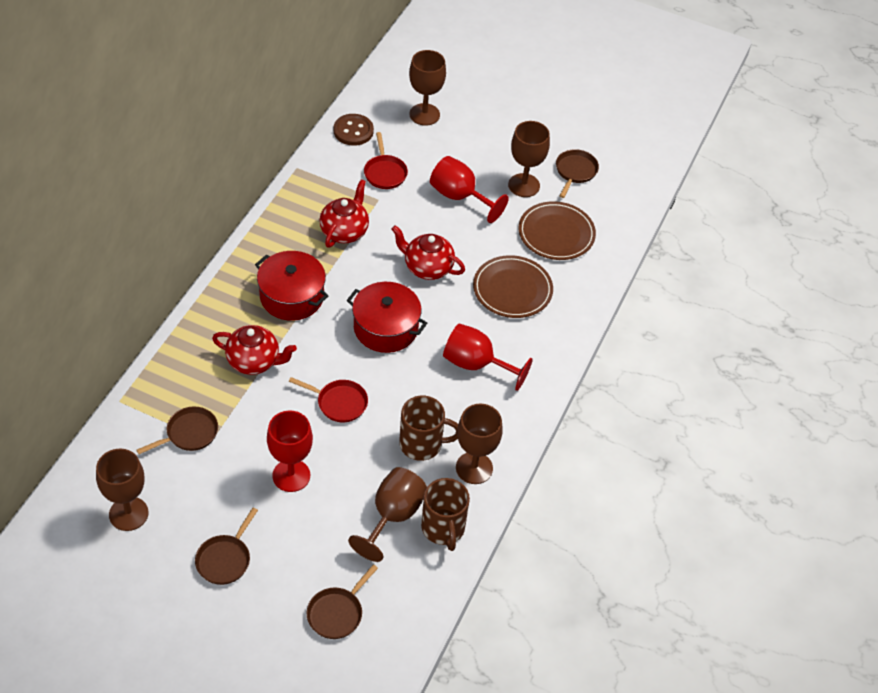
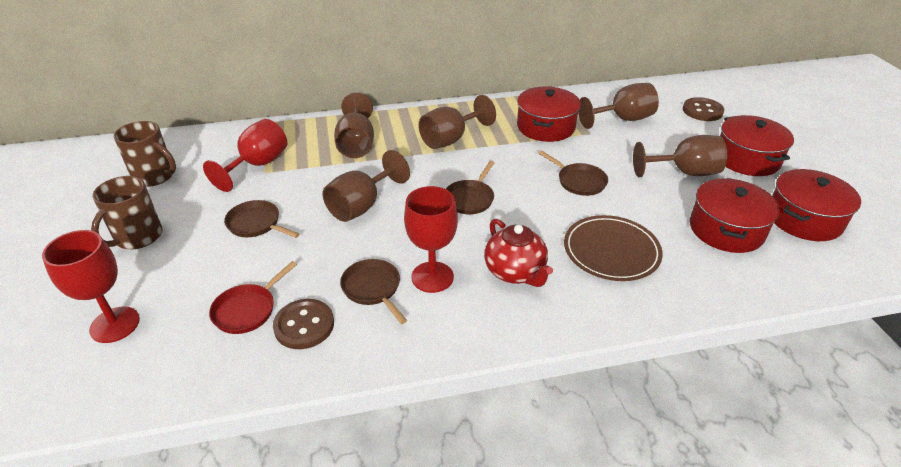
brown button: [334,114,374,146] = 1 -> [273,299,334,349] [683,97,724,121] = 2
brown plate: [473,255,553,318] [519,201,596,260] = 2 -> [564,215,663,281] = 1
red pan: [289,377,368,422] [364,132,408,189] = 2 -> [209,261,297,334] = 1
red pot: [255,251,328,321] [347,282,427,353] = 2 -> [517,87,581,142] [690,178,780,253] [720,115,794,176] [772,169,861,241] = 4
red teapot: [212,325,297,375] [319,179,369,248] [391,225,465,280] = 3 -> [484,219,553,287] = 1

